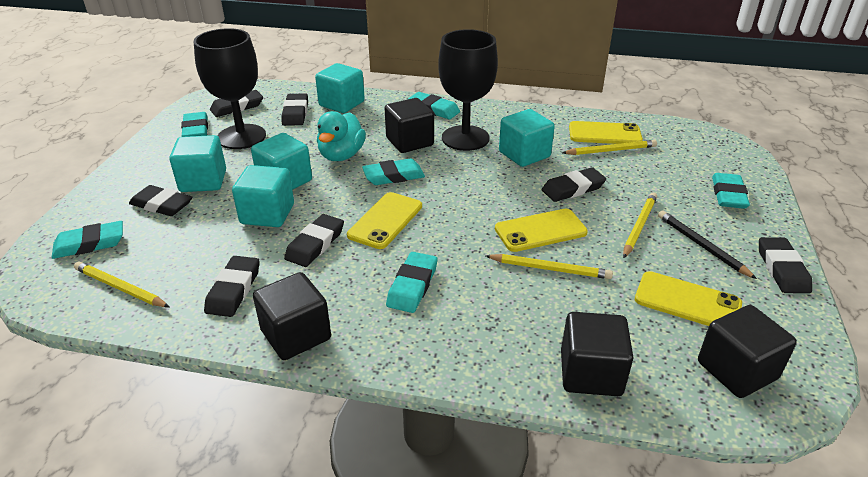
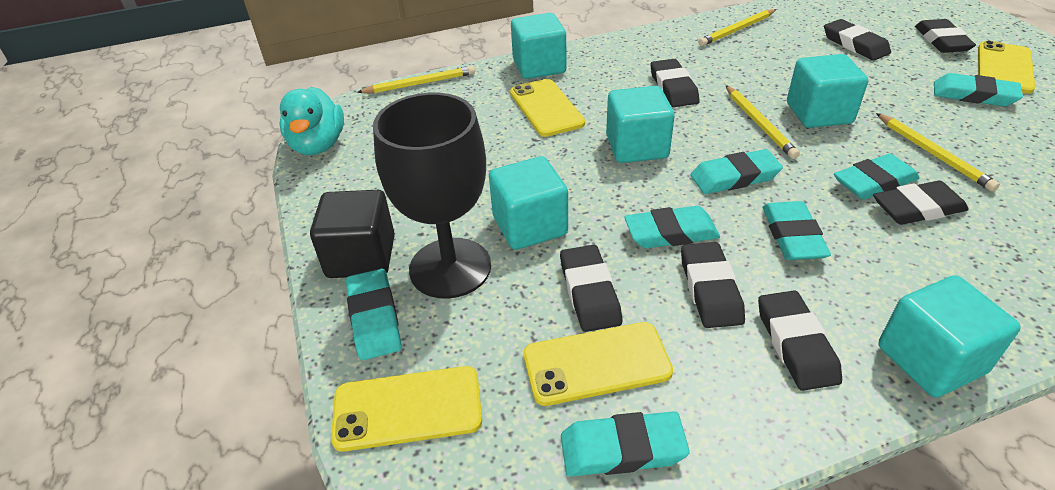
black cube: [253,272,331,360] [385,98,434,153] [561,312,633,396] [698,305,797,398] = 4 -> [310,190,395,278] = 1
black goblet: [194,28,266,149] [438,29,498,151] = 2 -> [373,93,491,299] = 1
black pencil: [658,210,757,279] = 1 -> none = 0
turquoise eraser: [52,221,123,259] [181,112,208,137] [362,159,425,185] [386,252,437,313] [408,92,460,119] [712,173,750,209] = 6 -> [346,269,402,360] [561,411,690,477] [624,206,720,248] [690,149,783,194] [763,201,831,260] [834,154,919,200] [934,73,1023,106] = 7

